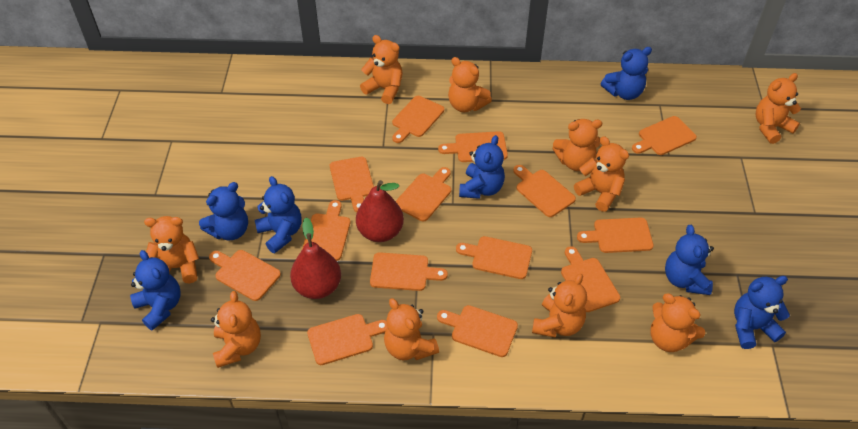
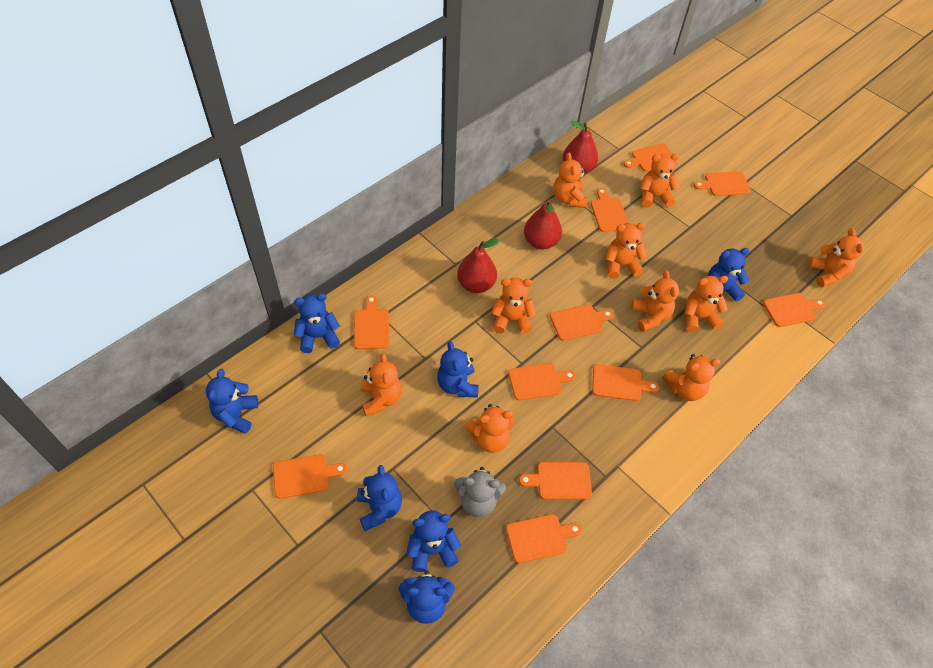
grey teddy bear: none = 0 -> [454,467,506,517] = 1
orange cutting board: [209,250,281,301] [302,200,350,261] [307,314,387,365] [330,157,374,212] [370,252,448,291] [392,96,444,143] [395,167,451,221] [437,305,518,357] [438,131,508,162] [456,236,532,279] [513,165,576,217] [561,246,620,312] [577,217,654,253] [632,116,697,155] = 14 -> [273,454,347,499] [354,295,389,350] [506,514,582,563] [508,363,576,400] [519,462,592,500] [550,304,613,341] [591,188,629,232] [592,364,659,401] [624,143,677,172] [694,171,751,196] [763,293,825,327] = 11
red pear: [290,218,341,299] [356,180,404,242] = 2 -> [457,239,500,293] [524,199,562,250] [563,121,598,174] = 3

